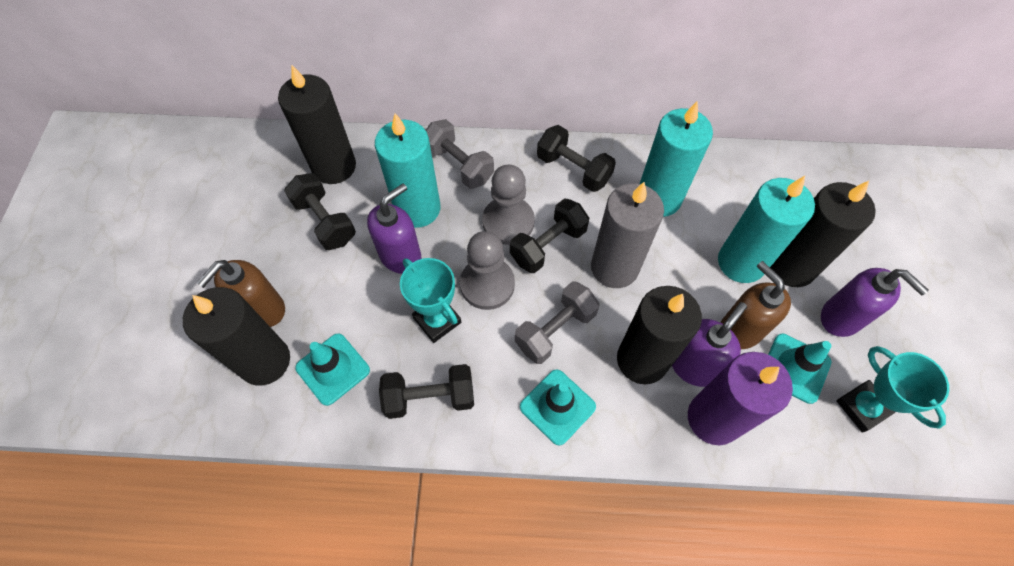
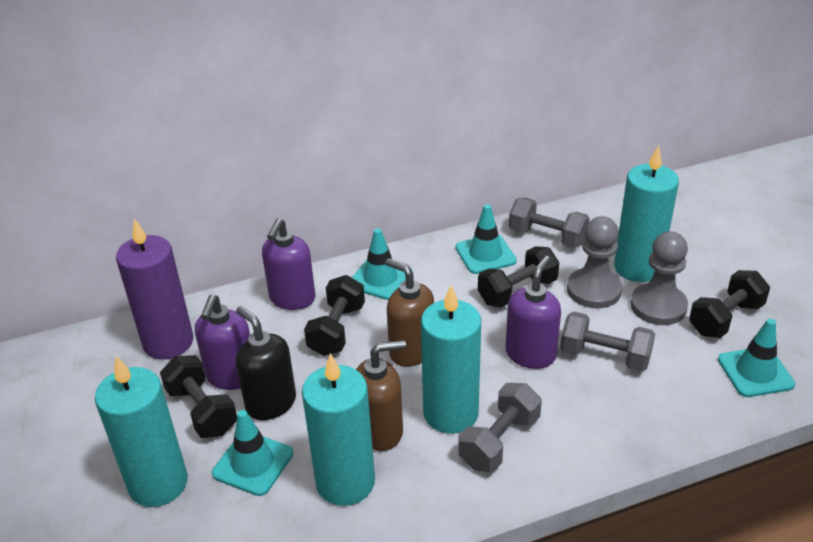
black candle: [183,287,290,386] [278,65,356,184] [617,286,702,384] [770,181,876,287] = 4 -> none = 0
black soap dispenser: none = 0 -> [236,306,296,420] = 1
grey candle: [591,182,664,288] = 1 -> none = 0
grey dumbbell: [426,119,494,189] [515,281,600,364] = 2 -> [458,383,542,472] [509,197,590,248] [560,312,655,372] = 3
turquoise candle: [375,113,440,228] [640,101,713,217] [718,176,815,283] = 3 -> [95,356,188,507] [302,353,375,506] [421,285,481,434] [614,145,679,282] = 4
turquoise traffic cone: [295,333,370,406] [520,369,596,446] [768,334,832,404] = 3 -> [212,410,293,496] [352,228,413,300] [456,204,517,274] [718,318,795,397] = 4
turquoise trophy: [400,258,461,343] [836,346,949,433] = 2 -> none = 0

